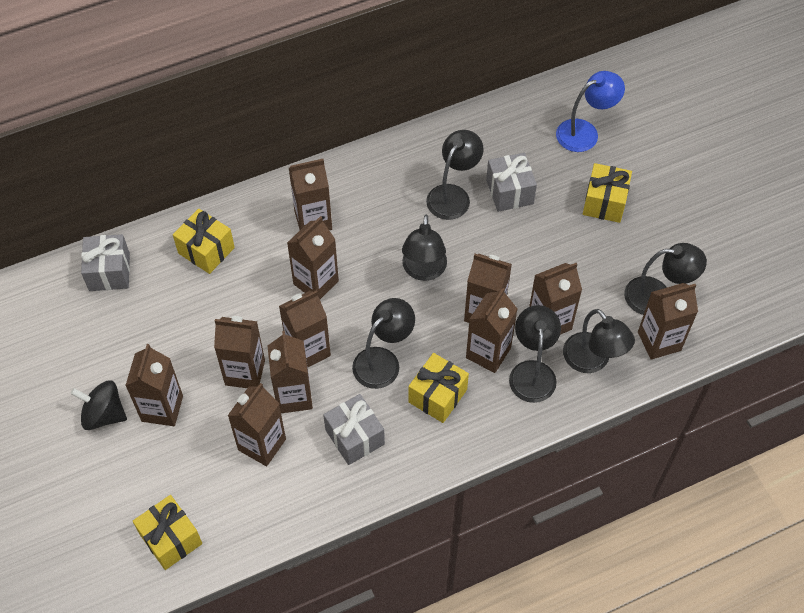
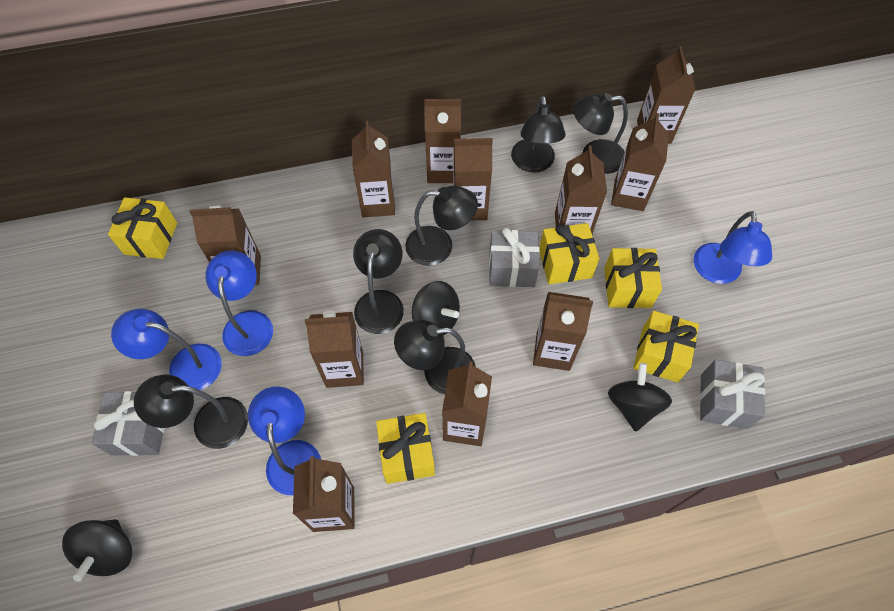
black spinning top: [70,380,127,430] = 1 -> [62,519,132,582] [412,281,460,336] [608,363,672,432] = 3
blue lamp: [556,71,625,152] = 1 -> [111,309,222,390] [205,250,273,356] [248,387,321,495] [694,211,772,284] = 4
yellow gift: [133,495,202,570] [173,208,235,274] [408,353,469,423] [583,163,632,223] = 4 -> [108,197,177,259] [376,413,435,484] [539,223,600,284] [604,248,662,308] [633,311,699,382] = 5

